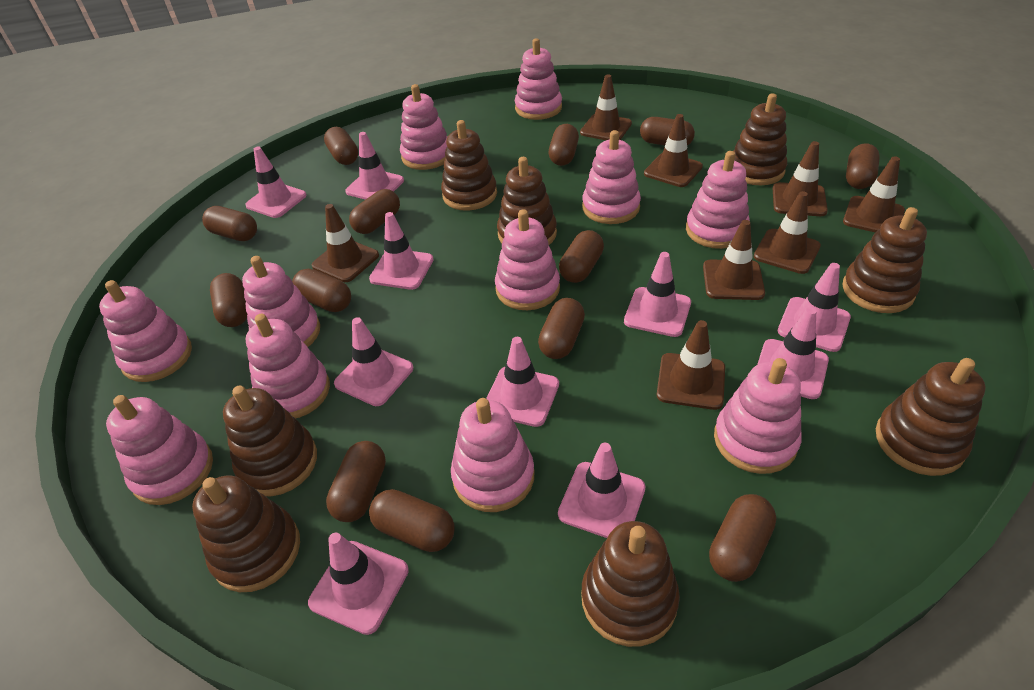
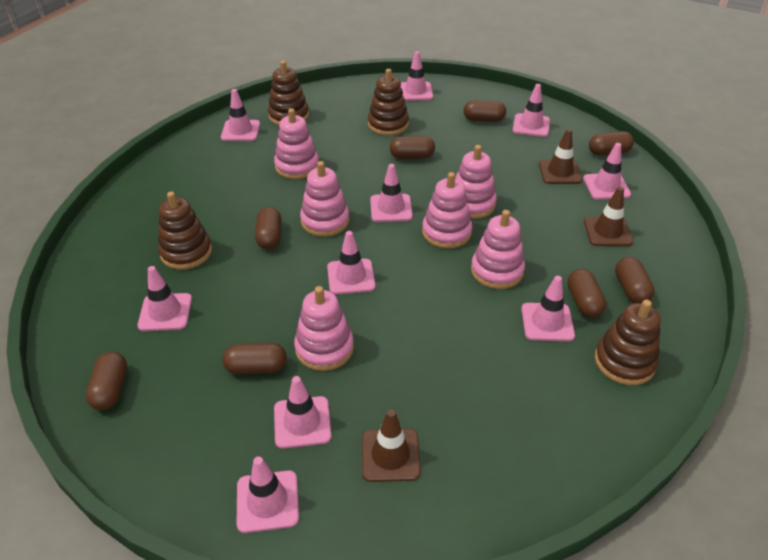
brown capsule: [202,206,257,241] [210,273,247,327] [292,269,351,312] [324,127,358,165] [326,441,386,522] [349,189,400,234] [369,489,455,552] [538,298,585,359] [549,124,579,166] [559,230,604,283] [640,117,695,146] [709,494,776,582] [846,144,880,189] = 13 -> [86,351,127,410] [223,343,287,375] [255,207,282,249] [390,136,435,159] [464,100,506,122] [567,269,606,318] [589,131,634,156] [615,257,655,303] = 8
brown stacking toy: [192,476,300,592] [223,386,317,496] [441,120,497,211] [497,157,557,246] [581,521,680,647] [733,93,787,185] [843,207,927,313] [876,358,986,476] = 8 -> [158,192,212,270] [268,61,309,125] [368,69,409,135] [595,300,661,385] = 4
brown traffic cone: [312,204,379,282] [580,75,632,140] [644,114,703,187] [657,320,725,410] [703,220,765,300] [754,191,821,274] [773,141,828,216] [843,156,905,232] = 8 -> [362,409,421,482] [539,129,582,184] [584,187,633,246] = 3
pink stacking toy: [99,280,192,382] [106,395,213,505] [242,256,320,347] [246,314,330,419] [400,84,447,170] [451,398,534,512] [495,209,560,310] [515,38,562,120] [582,130,641,224] [686,151,750,249] [714,358,802,474] = 11 -> [274,109,319,179] [294,286,354,371] [300,161,349,237] [422,172,472,249] [455,145,497,219] [471,210,525,289] = 6

